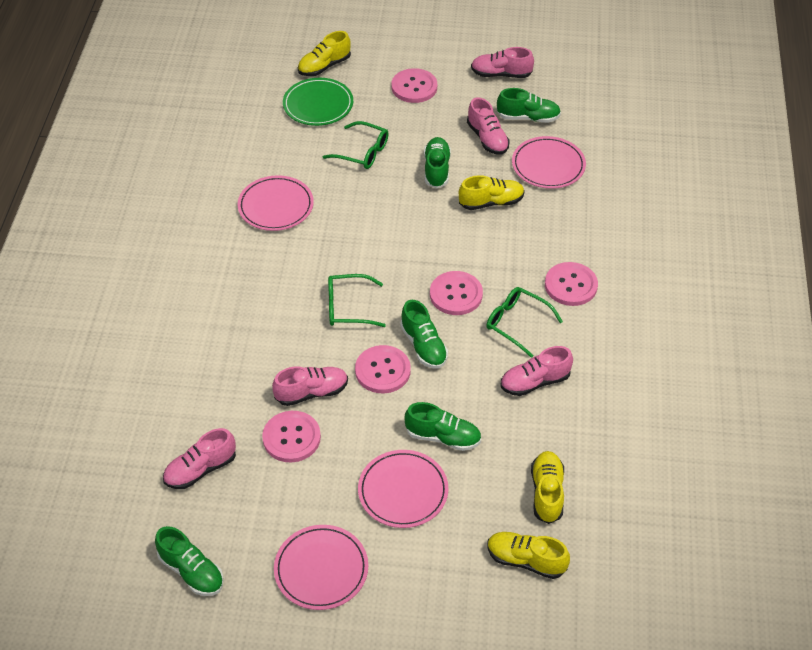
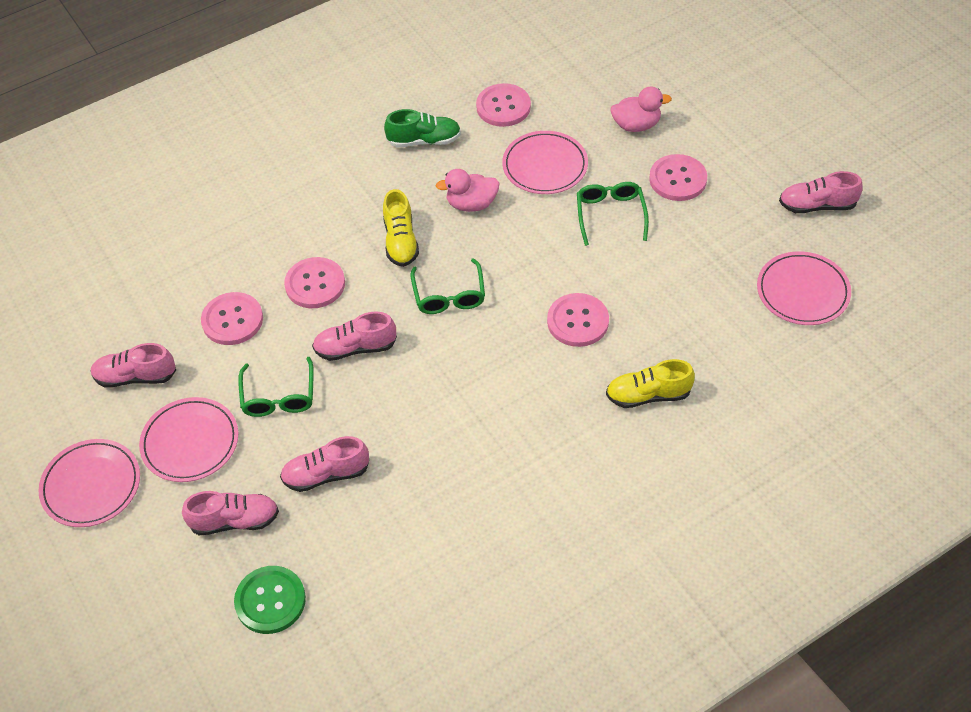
green button: none = 0 -> [234,566,306,634] = 1
green plate: [283,78,353,126] = 1 -> none = 0
green shoe: [155,526,224,596] [400,300,448,369] [405,402,481,451] [424,137,451,189] [497,88,561,123] = 5 -> [384,109,461,147] = 1
pink duck: none = 0 -> [436,169,499,212] [610,87,672,132] = 2
yellow shoe: [298,31,351,76] [459,175,525,210] [487,532,570,579] [531,451,564,524] = 4 -> [383,189,419,267] [606,359,695,408] = 2

